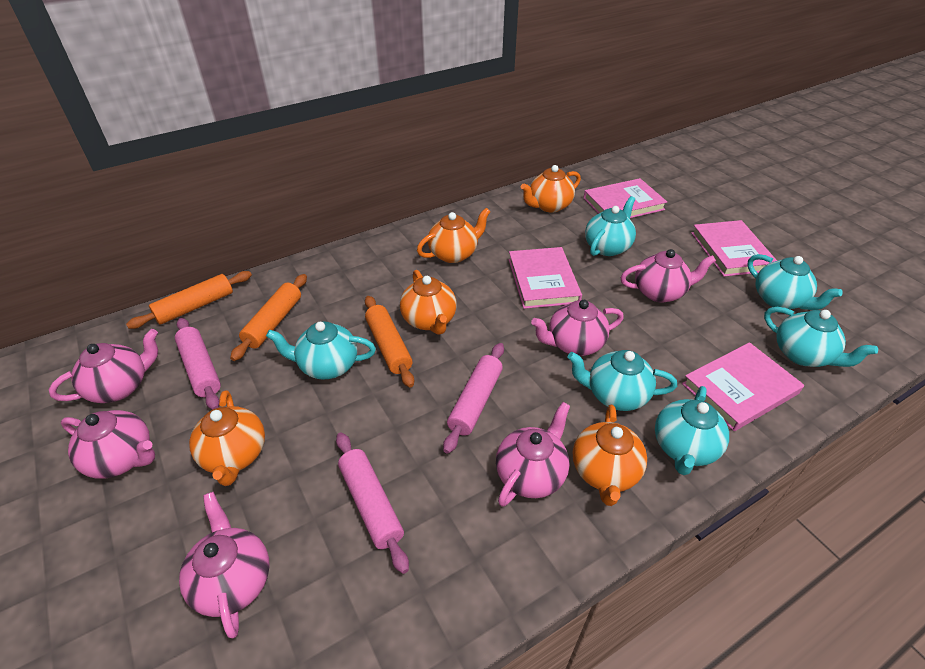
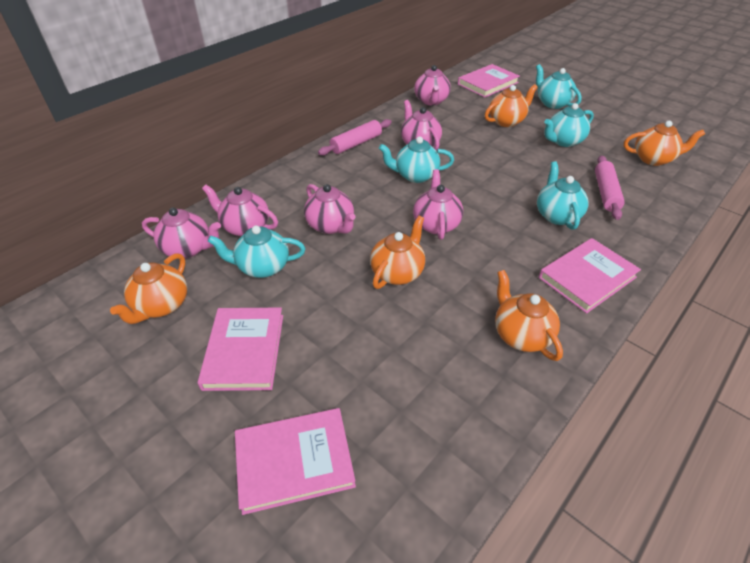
orange rolling pin: [126,271,252,329] [230,274,307,361] [365,296,414,388] = 3 -> none = 0
pink rolling pin: [175,318,221,410] [336,432,409,574] [443,343,504,454] = 3 -> [318,119,392,155] [595,156,625,220] = 2
turquoise teapot: [266,321,376,380] [567,350,677,411] [585,196,636,256] [655,386,729,475] [747,254,843,310] [764,307,878,367] = 6 -> [208,226,305,278] [379,136,454,183] [536,64,582,109] [537,161,588,230] [544,103,594,147] = 5

